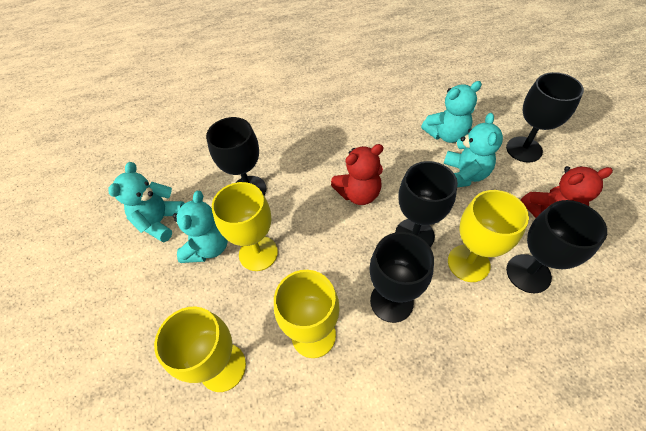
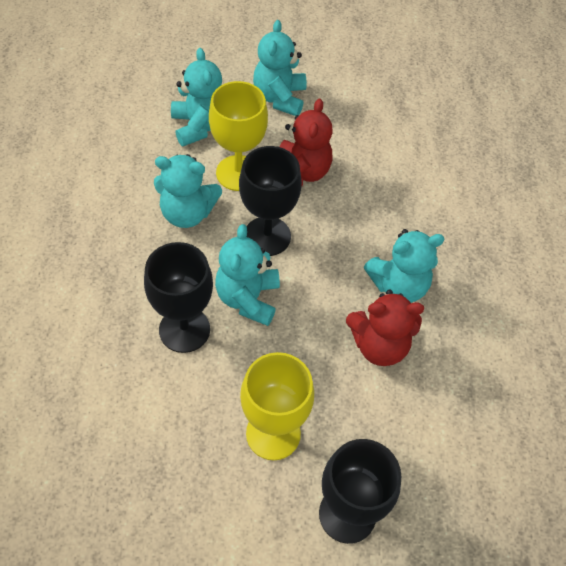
black goblet: [206,117,266,195] [369,232,434,323] [395,161,458,247] [506,72,584,163] [506,200,607,293] = 5 -> [144,242,213,353] [239,146,302,256] [319,439,402,544] = 3
turquoise teddy bear: [108,162,185,242] [173,191,228,263] [421,81,482,143] [443,113,503,187] = 4 -> [154,154,222,228] [171,48,222,146] [215,224,280,326] [253,20,307,116] [364,229,444,303] = 5
yellow goblet: [154,307,246,392] [212,182,278,271] [274,270,340,358] [448,190,529,282] = 4 -> [209,81,268,191] [240,352,314,460] = 2

